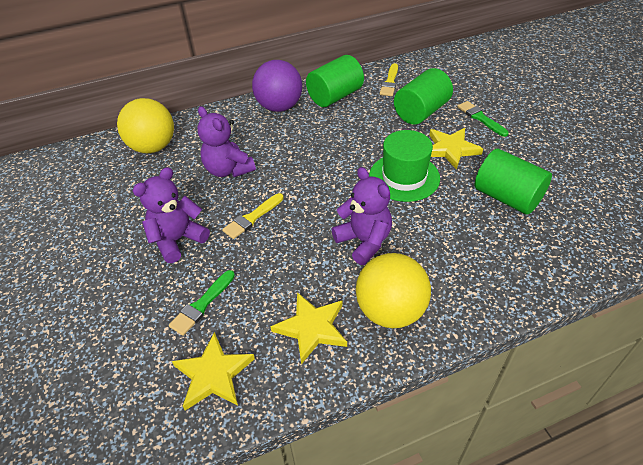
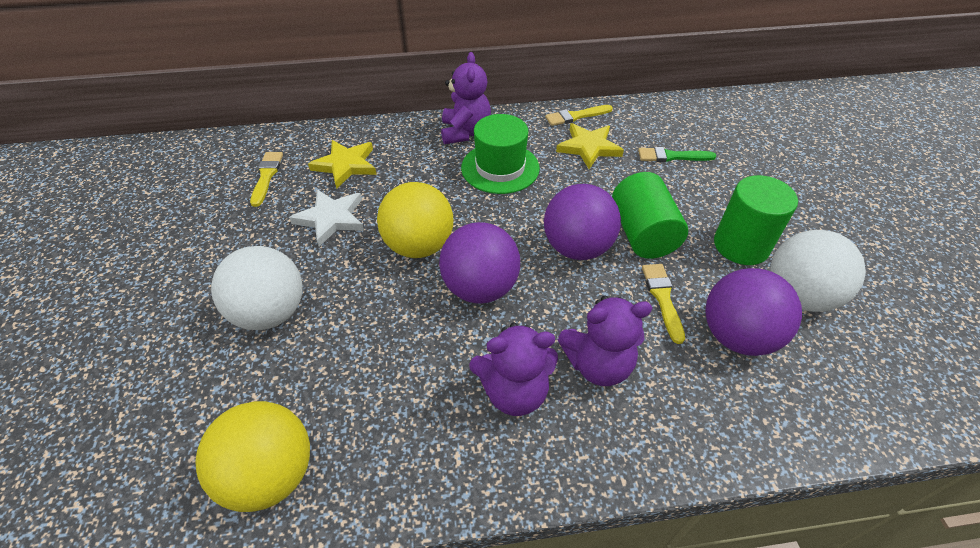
green brush: [169,270,235,336] [457,101,509,137] = 2 -> [638,147,716,162] = 1
green cylinder: [306,55,364,107] [394,68,453,124] [474,149,552,215] = 3 -> [612,172,688,259] [714,175,798,265] = 2
purple ball: [252,60,303,112] = 1 -> [439,222,520,304] [544,184,621,260] [705,268,802,356] = 3
white ball: none = 0 -> [211,246,303,330] [770,230,866,312] = 2
white star: none = 0 -> [289,189,364,247] = 1
yellow brush: [222,193,284,239] [380,63,398,96] = 2 -> [250,152,283,207] [545,105,613,126] [642,264,685,344] = 3
yellow star: [172,332,255,411] [270,292,347,364] [429,128,483,170] = 3 -> [308,140,377,189] [556,123,624,169] = 2

